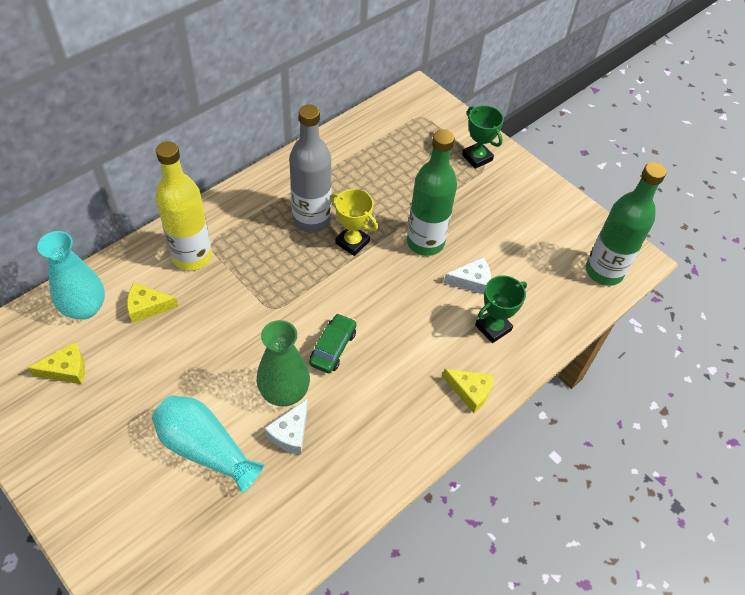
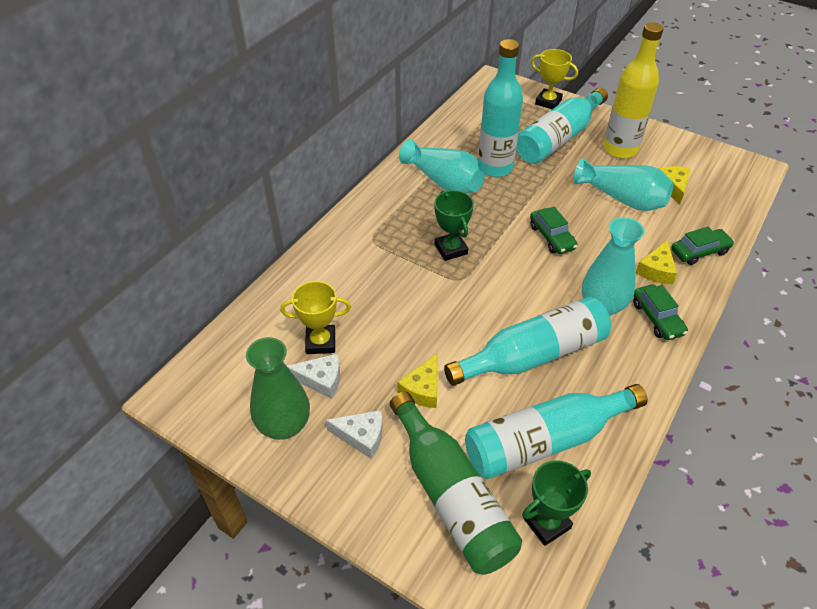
green bottle: [407,129,457,256] [586,162,666,286] = 2 -> [390,392,522,575] = 1
green car: [309,313,356,373] = 1 -> [530,207,578,254] [633,285,688,340] [671,227,734,265] = 3
grey bottle: [289,104,331,233] = 1 -> none = 0
turquoise bottle: none = 0 -> [444,297,611,386] [465,384,648,479] [478,39,523,177] [516,87,608,164] = 4
turquoise vase: [37,231,105,320] [152,395,264,493] = 2 -> [399,139,485,194] [573,158,674,211] [582,217,644,316] = 3
yellow trophy: [331,189,378,256] = 1 -> [280,281,351,354] [531,49,578,109] = 2

